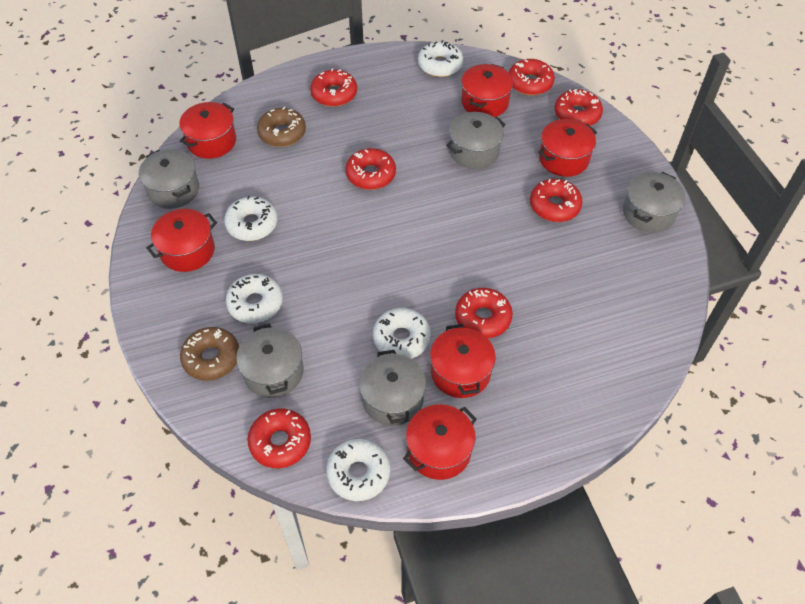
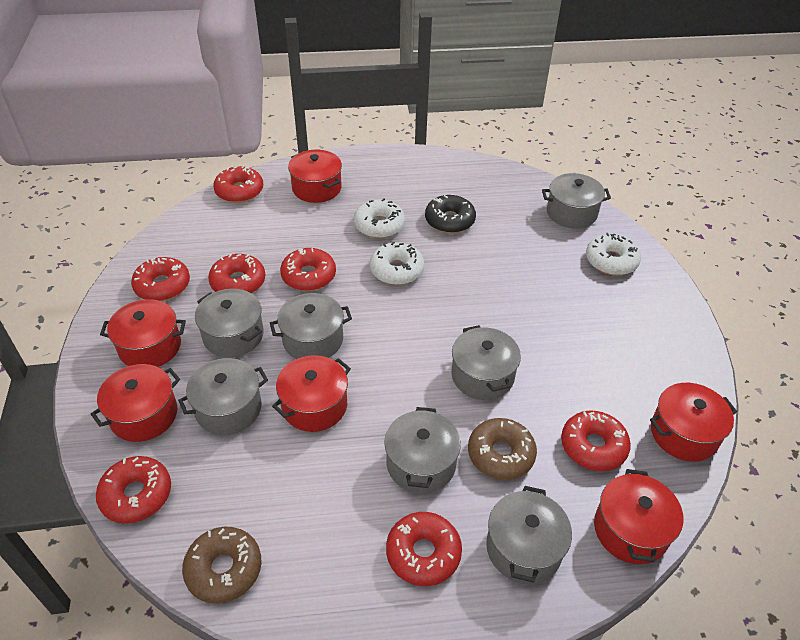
black donut: none = 0 -> [425,195,476,233] = 1
grey pot: [139,149,199,209] [236,324,304,398] [359,350,426,426] [446,112,506,169] [623,172,685,233] = 5 -> [178,358,268,435] [195,289,264,357] [270,293,352,359] [385,407,461,493] [451,325,521,400] [486,486,572,584] [542,173,611,229] = 7
white donut: [224,196,278,241] [226,274,283,324] [326,439,390,501] [373,308,431,359] [418,40,463,77] = 5 -> [354,198,405,238] [370,242,425,285] [586,233,641,275] = 3

